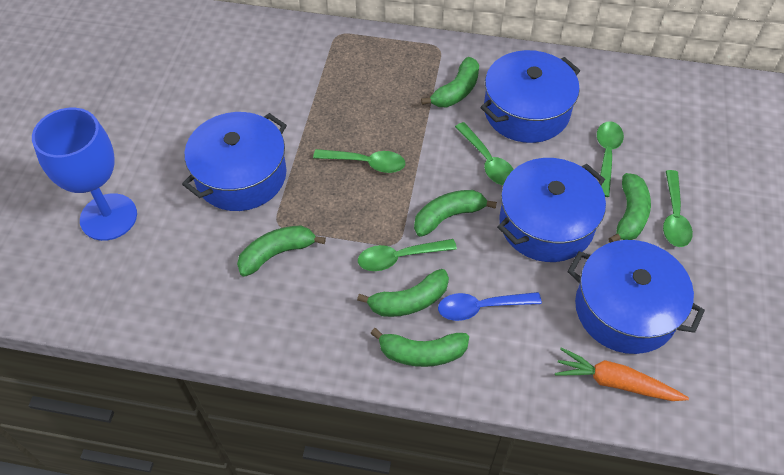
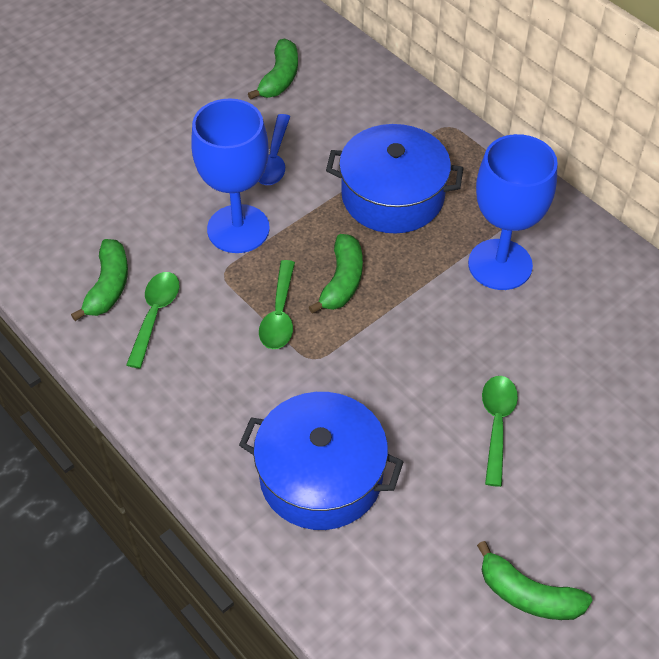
blue goblet: [32,108,137,241] = 1 -> [191,98,270,253] [468,134,558,290] = 2
blue pot: [182,112,287,211] [480,50,580,143] [497,158,606,262] [567,240,705,354] = 4 -> [239,392,404,530] [326,124,463,234] = 2
green banana: [237,226,326,277] [357,269,449,317] [370,328,469,367] [414,190,497,237] [421,57,479,107] [608,173,651,243] = 6 -> [71,239,128,321] [248,39,298,99] [309,234,363,314] [477,541,593,620] = 4
green spoon: [313,149,405,173] [358,239,457,271] [455,122,514,185] [597,122,624,197] [663,170,693,247] = 5 -> [126,272,179,368] [259,260,295,349] [482,376,518,487] = 3
orange carrot: [555,347,689,401] = 1 -> none = 0

